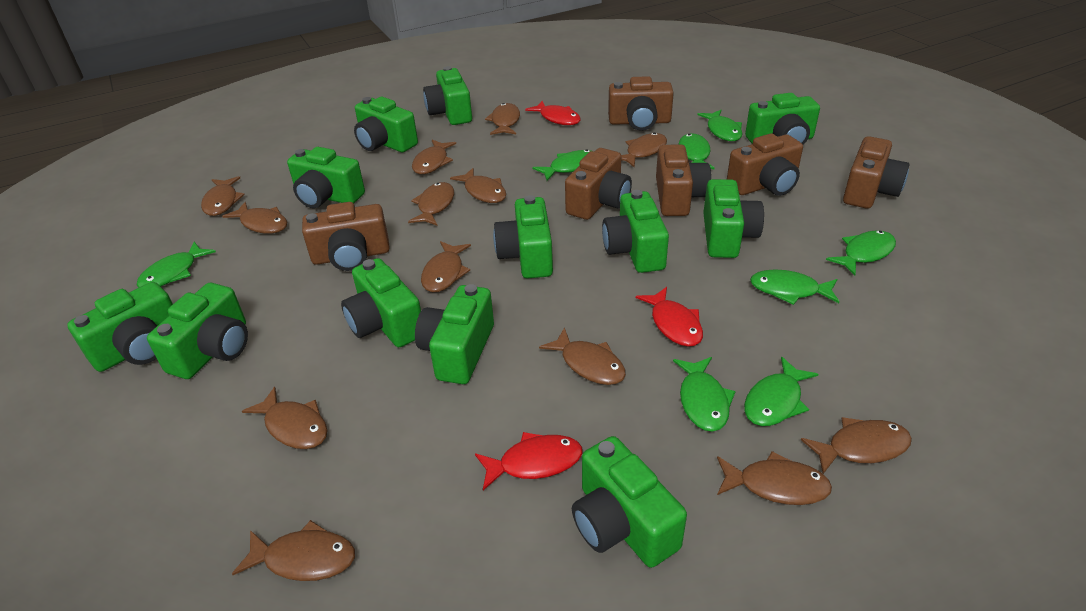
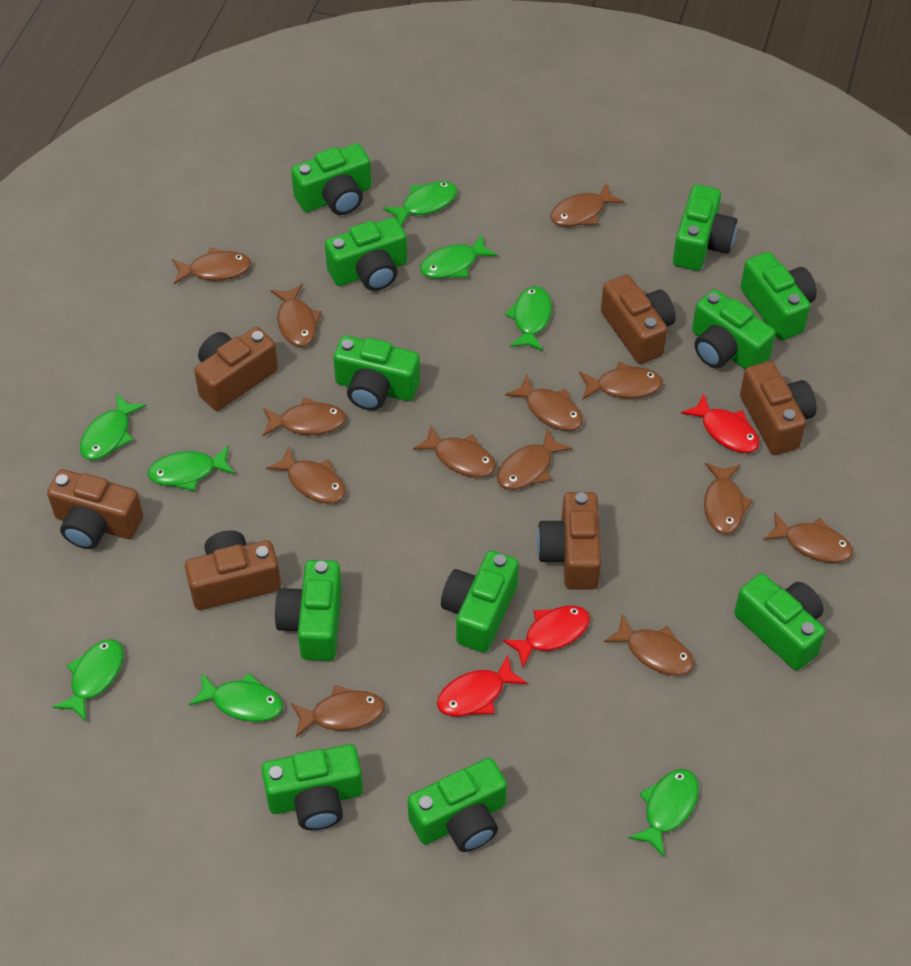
green camera: [67,282,173,372] [147,283,248,379] [287,147,365,208] [341,258,421,347] [354,97,418,152] [415,284,494,384] [423,66,472,125] [493,195,553,279] [572,436,687,568] [602,190,669,273] [703,179,764,258] [745,93,820,145] = 12 -> [261,744,363,830] [275,560,342,661] [291,143,371,215] [325,217,407,291] [333,335,420,410] [408,758,507,852] [441,551,519,653] [673,184,737,271] [692,289,776,369] [734,573,826,671] [740,252,817,340] = 11

